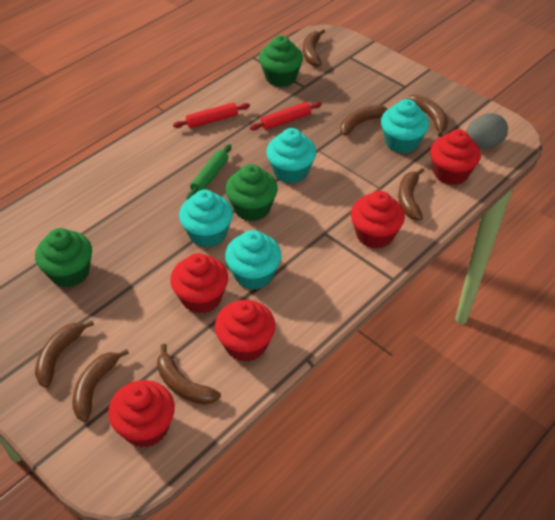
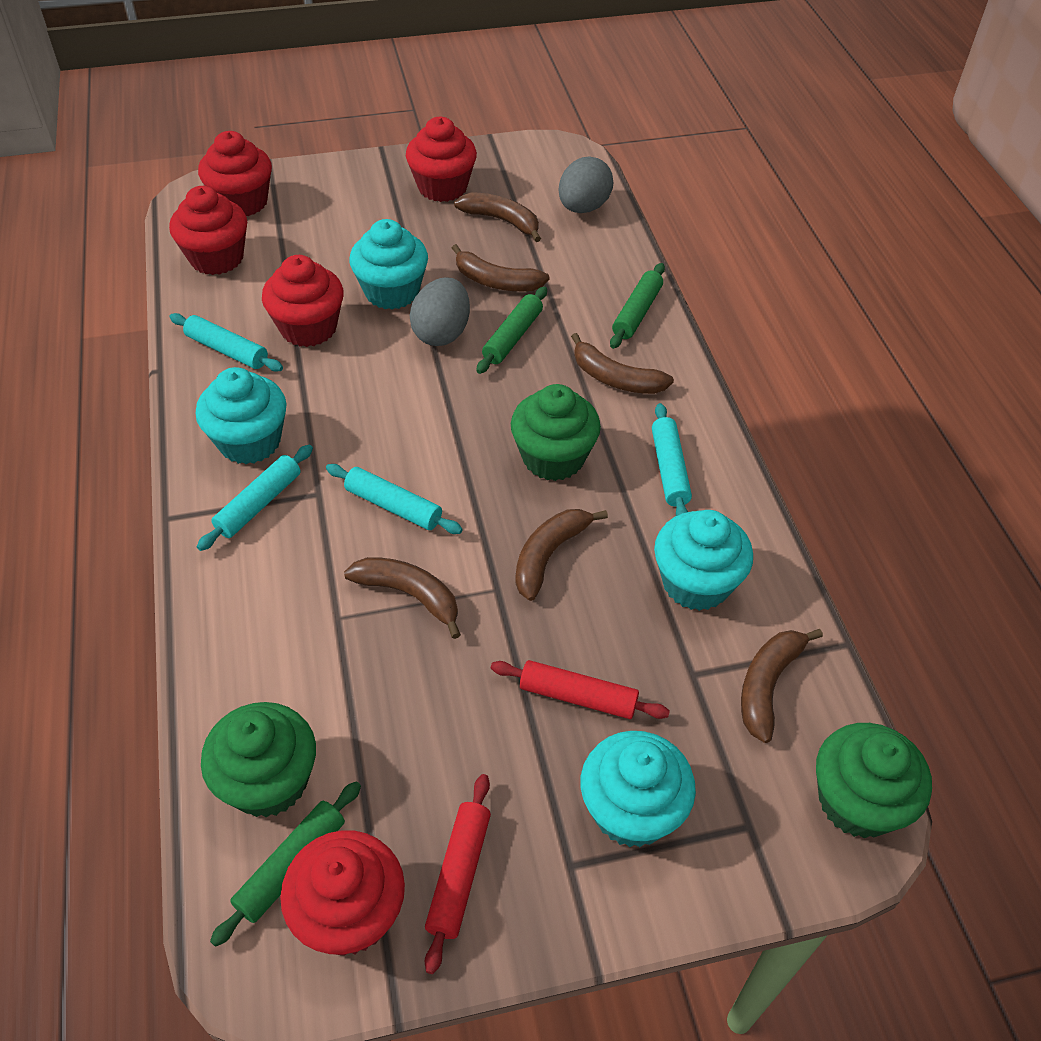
brown banana: [35,320,94,388] [73,349,129,422] [157,344,221,405] [303,29,325,67] [340,105,387,136] [398,168,424,220] [407,95,448,137] = 7 -> [344,557,461,639] [452,244,549,291] [454,192,541,242] [515,509,608,601] [571,333,674,394] [741,629,823,743] = 6
green rolling pin: [186,144,231,199] = 1 -> [210,781,361,947] [476,287,547,374] [610,263,665,349] = 3
grey egg: [466,113,508,148] = 1 -> [410,277,470,346] [558,156,613,213] = 2
turquoise rolling pin: none = 0 -> [169,313,283,371] [197,445,313,551] [326,464,463,534] [652,403,692,516] = 4

